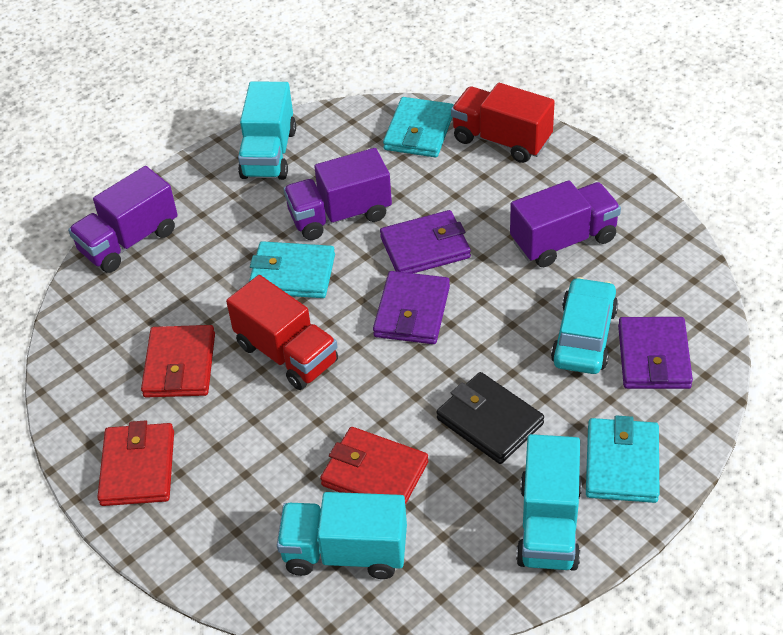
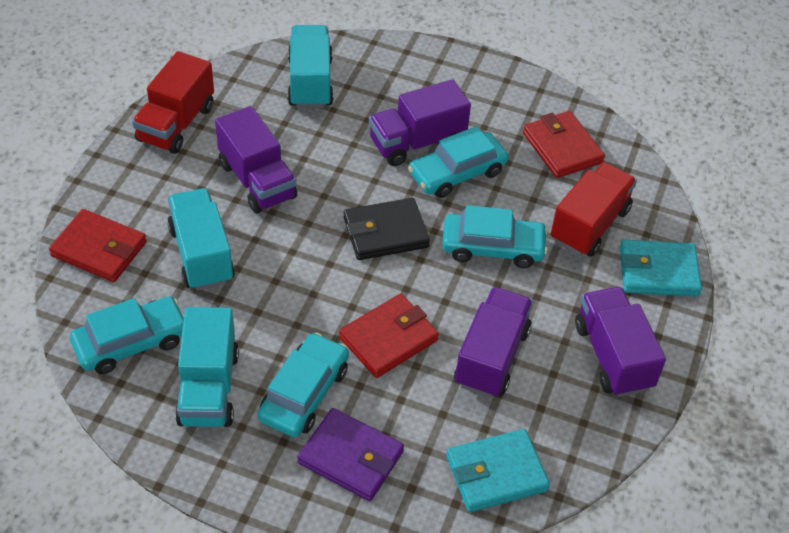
purple truck: [68,166,178,273] [283,148,392,240] [510,180,621,267] = 3 -> [215,106,297,213] [369,79,471,166] [454,287,533,398] [575,287,666,397] = 4
purple wallet: [373,271,450,344] [380,210,471,273] [618,317,693,389] = 3 -> [297,408,404,501] = 1
turquoise car: [551,277,618,374] = 1 -> [70,296,184,374] [257,333,349,437] [408,126,508,198] [442,205,548,268] = 4
turquoise wallet: [249,241,335,298] [383,97,454,158] [586,415,659,503] = 3 -> [446,429,550,512] [620,240,702,296] = 2

